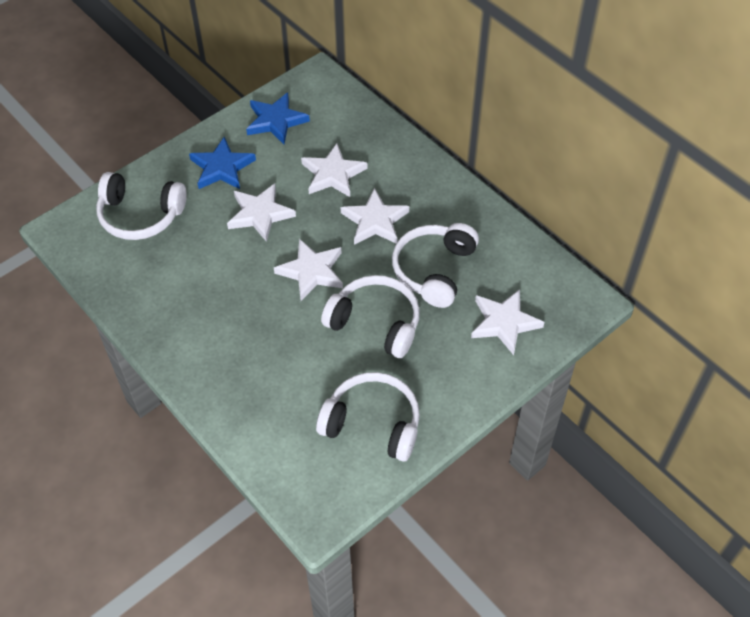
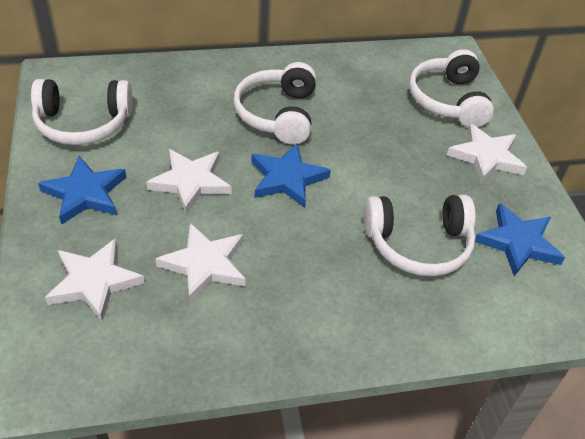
blue star: [189,137,256,189] [246,93,310,144] = 2 -> [38,156,126,225] [251,144,331,208] [475,203,565,276] = 3
white star: [227,184,296,242] [274,239,343,301] [301,143,367,197] [341,188,409,245] [471,289,544,355] = 5 -> [45,238,145,322] [146,149,231,214] [155,223,246,302] [447,123,527,183] = 4

